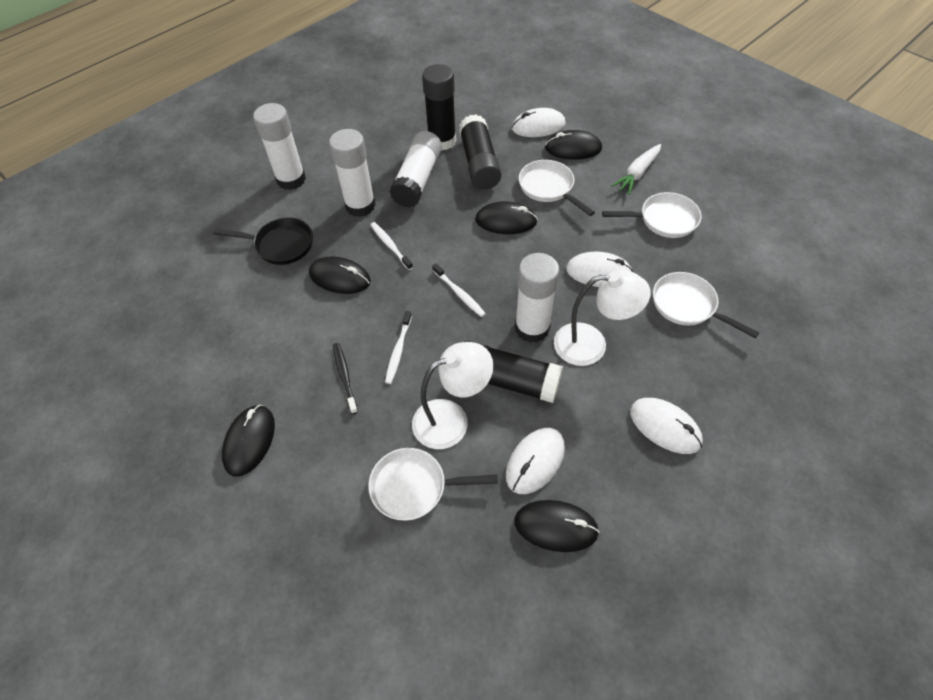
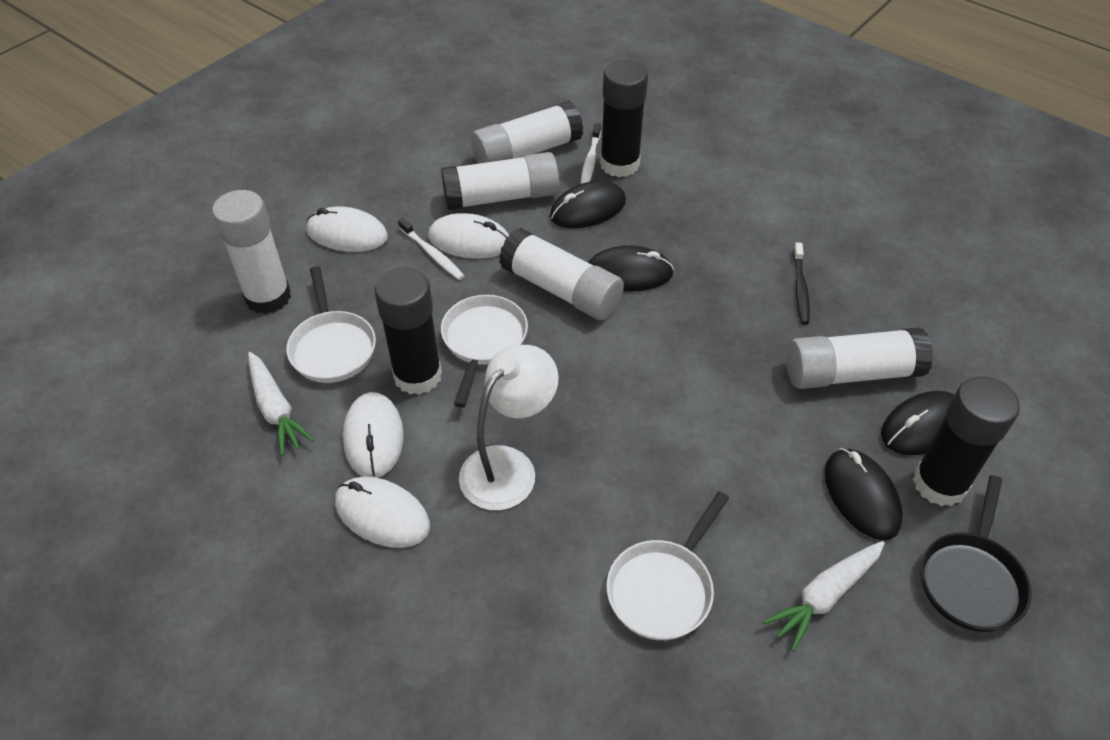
black mouse: [222,405,275,477] [309,256,371,294] [475,201,538,234] [514,500,600,552] [545,130,602,160] = 5 -> [550,181,626,228] [588,245,674,291] [824,448,903,540] [881,391,955,455] = 4
white carrot: [611,144,661,195] = 1 -> [248,352,315,456] [763,541,885,651] = 2
white glue stick: [253,103,306,190] [329,129,376,217] [389,131,442,208] [515,253,560,343] = 4 -> [212,190,291,314] [441,152,559,210] [471,101,583,164] [499,228,624,320] [786,327,933,389] = 5
white lamp: [412,342,493,449] [554,270,651,366] = 2 -> [459,345,559,510] = 1
white pan: [368,448,498,521] [519,160,595,216] [602,192,701,238] [653,272,759,338] = 4 -> [286,266,376,383] [441,295,528,408] [607,491,729,640] = 3
white toothbrush: [370,222,413,270] [385,311,412,384] [432,263,486,317] = 3 -> [398,218,464,280] [581,123,601,184] = 2

